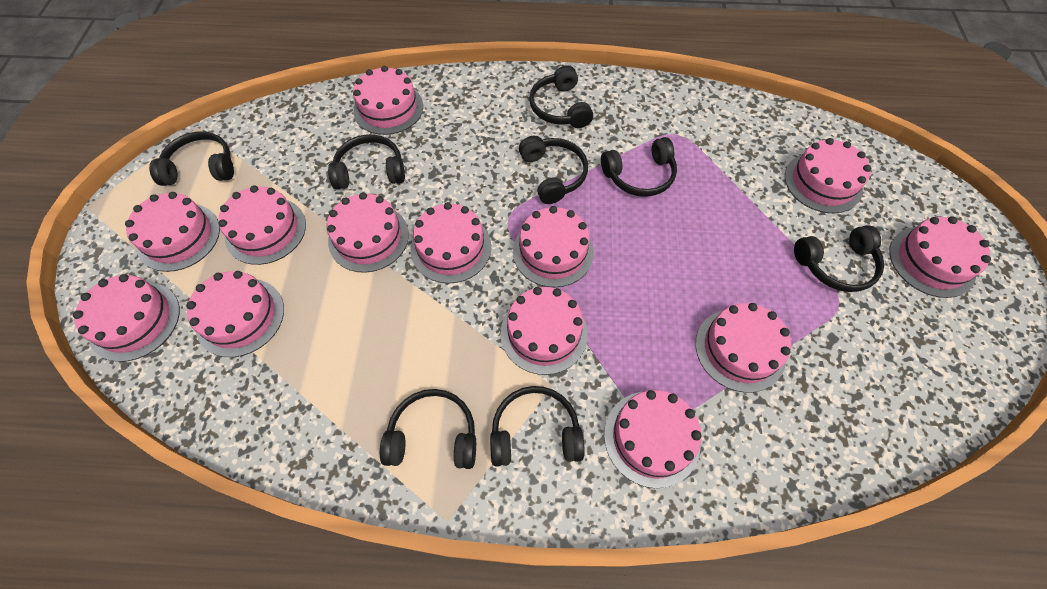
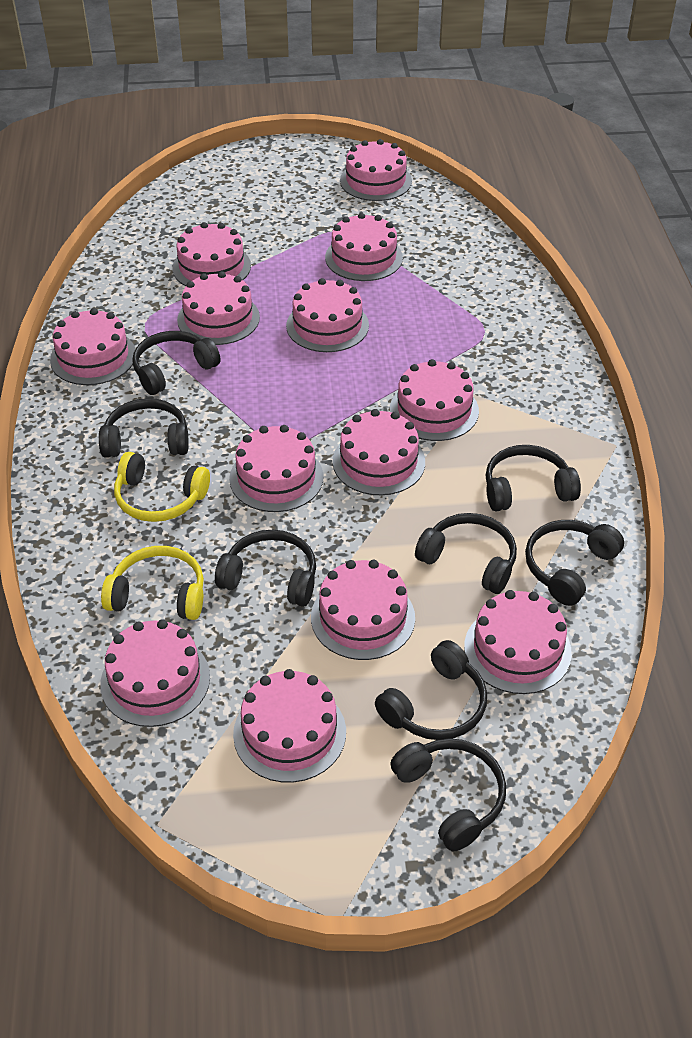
yellow headphones: none = 0 -> [101,546,204,620] [114,452,210,522] = 2

